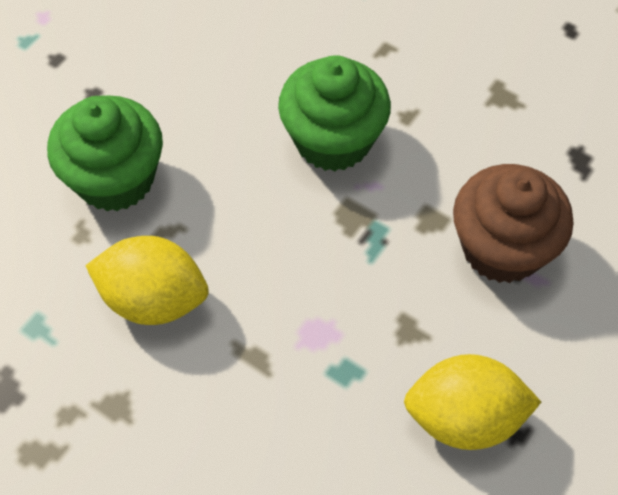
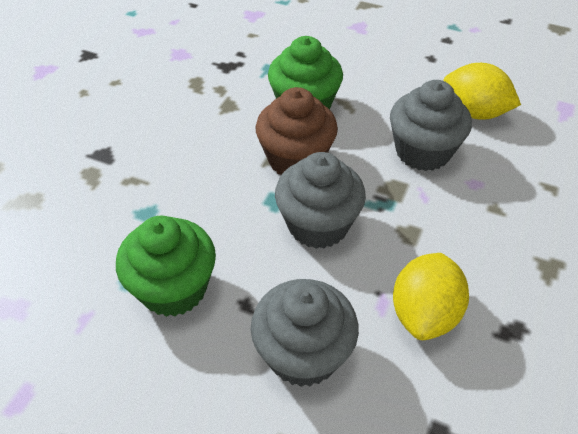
grey cupcake: none = 0 -> [251,279,359,387] [275,152,366,249] [390,80,472,171] = 3

